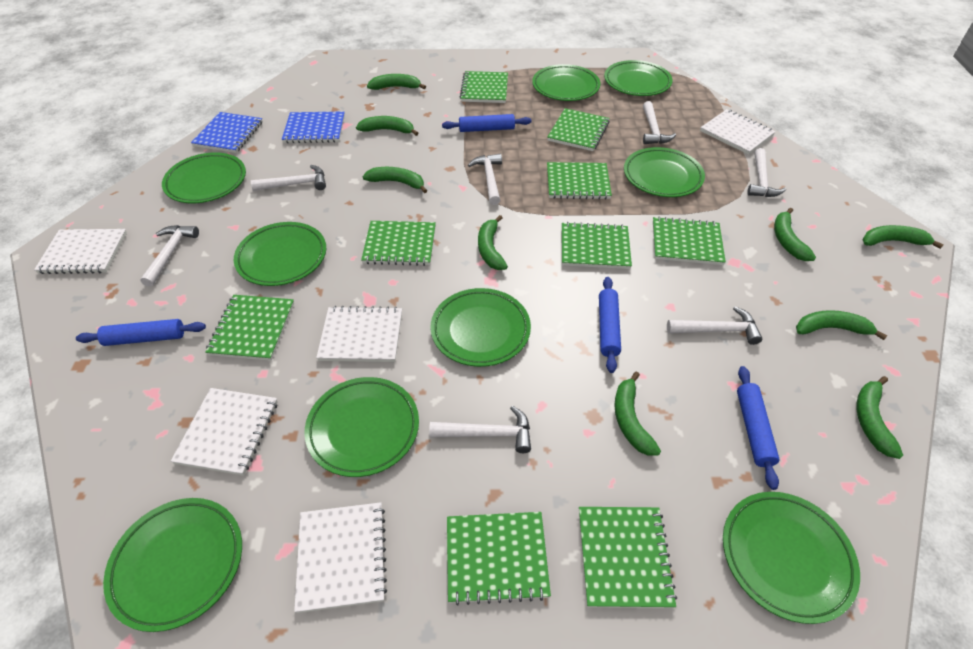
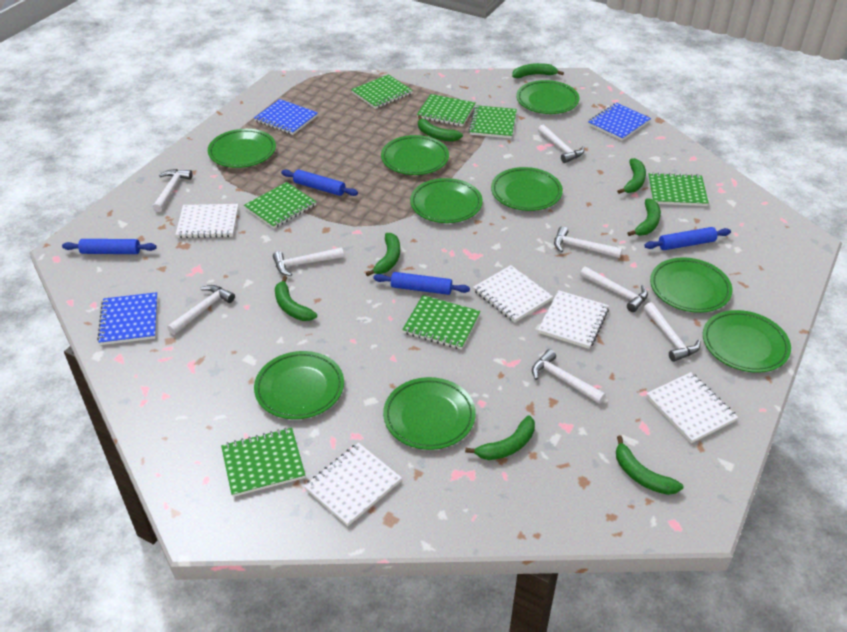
blue notebook: [191,112,263,153] [282,112,345,143] = 2 -> [97,292,158,345] [254,99,318,135] [588,103,651,141] = 3
green banana: [356,116,418,136] [362,167,427,193] [367,74,426,90] [478,215,508,270] [614,372,661,456] [774,208,816,261] [796,310,887,340] [857,376,903,459] [862,225,944,249] = 9 -> [275,276,317,321] [366,233,400,276] [418,115,463,141] [465,415,535,460] [512,63,564,78] [616,436,683,495] [617,158,646,194] [628,199,661,236] = 8
green notebook: [205,295,294,361] [361,221,436,266] [447,512,551,606] [460,71,508,103] [547,108,610,151] [547,162,612,199] [562,222,632,269] [579,507,677,608] [653,217,726,265] = 9 -> [221,428,305,497] [244,182,316,229] [351,74,413,109] [402,295,481,350] [417,94,476,126] [469,105,517,138] [648,172,709,206] = 7
white hammer: [140,225,199,287] [251,165,326,191] [429,406,531,453] [468,154,502,205] [643,101,676,144] [667,306,762,345] [747,148,786,197] = 7 -> [153,169,193,212] [167,285,235,335] [273,247,344,276] [532,349,606,404] [538,125,584,163] [554,226,622,258] [580,267,648,312] [644,302,701,362] = 8

